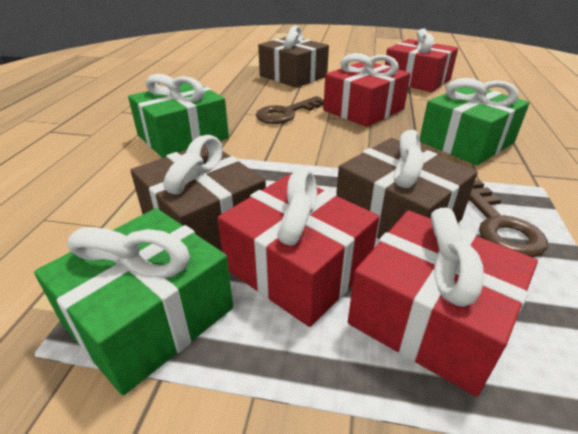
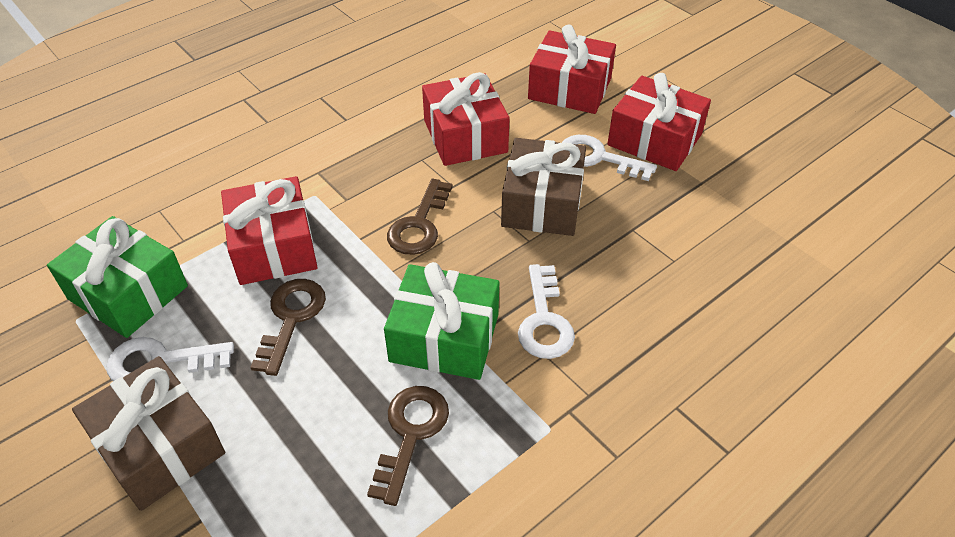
brown gift: [130,135,266,251] [258,26,329,88] [336,130,477,239] = 3 -> [72,356,225,511] [501,138,586,236] = 2
brown key: [256,96,324,124] [469,180,548,257] = 2 -> [250,279,326,376] [367,386,449,506] [387,179,453,255] = 3
green gift: [34,208,233,395] [128,74,229,158] [420,78,530,165] = 3 -> [47,216,188,338] [384,262,499,380] = 2
white key: none = 0 -> [106,337,234,381] [518,264,575,359] [563,135,657,181] = 3

